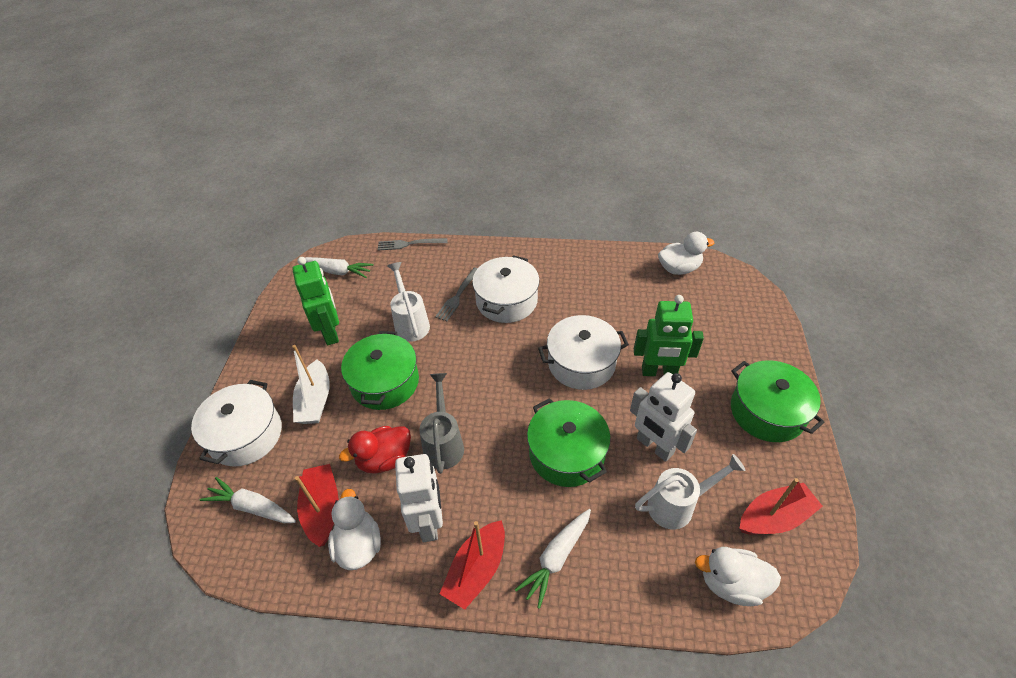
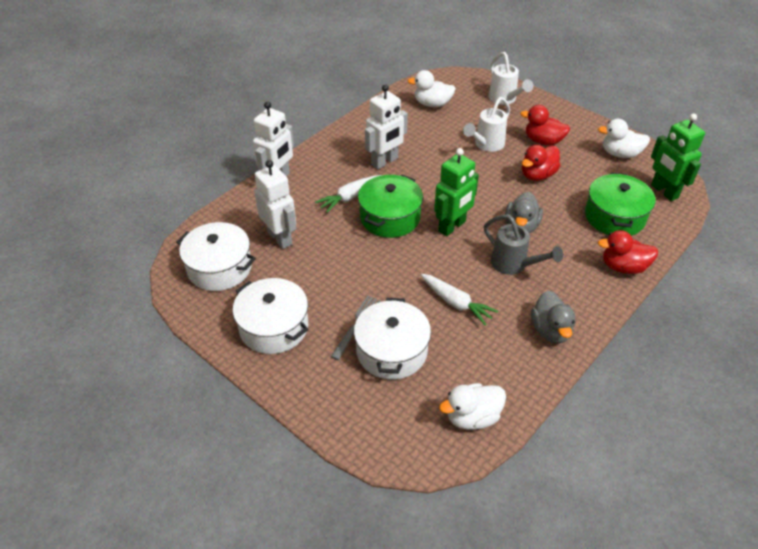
green pot: [341,331,419,410] [527,398,611,487] [731,361,825,442] = 3 -> [358,174,423,238] [585,173,656,236] = 2
grey duck: none = 0 -> [505,192,543,233] [531,291,575,344] = 2
grey fork: [378,238,447,251] [435,268,478,321] = 2 -> [331,295,381,360] = 1
red boat: [295,464,339,547] [440,520,505,610] [739,478,823,535] = 3 -> none = 0
red duck: [339,426,411,474] = 1 -> [520,105,570,145] [522,145,560,181] [598,230,658,274] = 3
white boat: [292,345,330,424] = 1 -> none = 0
white carrot: [200,477,296,523] [305,257,373,278] [515,509,591,609] = 3 -> [315,175,381,213] [421,274,498,326] = 2
white robot: [395,454,443,542] [630,372,697,462] = 2 -> [253,101,294,176] [254,160,296,249] [365,84,408,169] = 3

